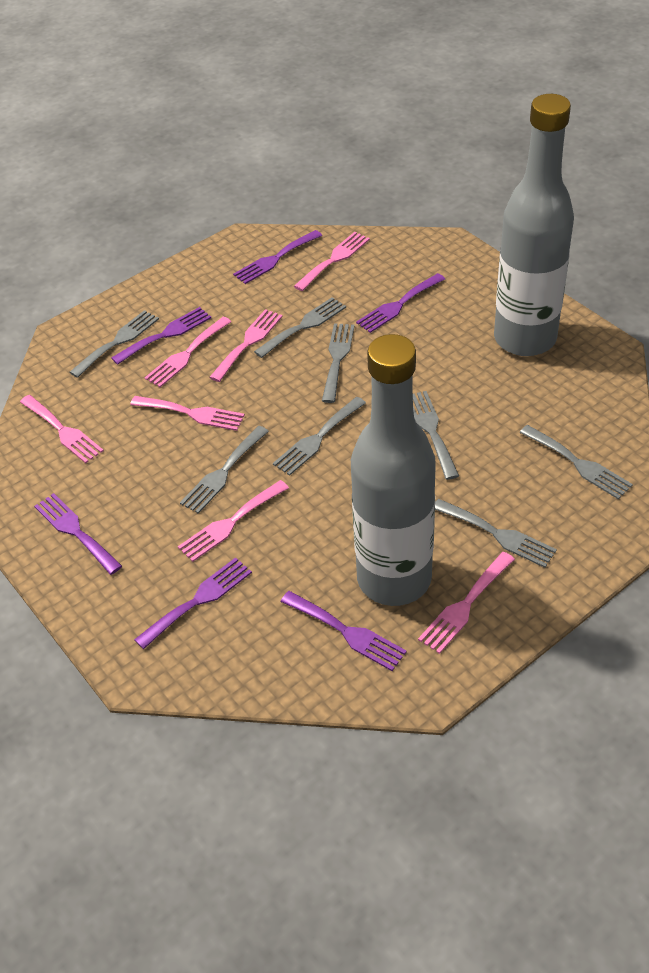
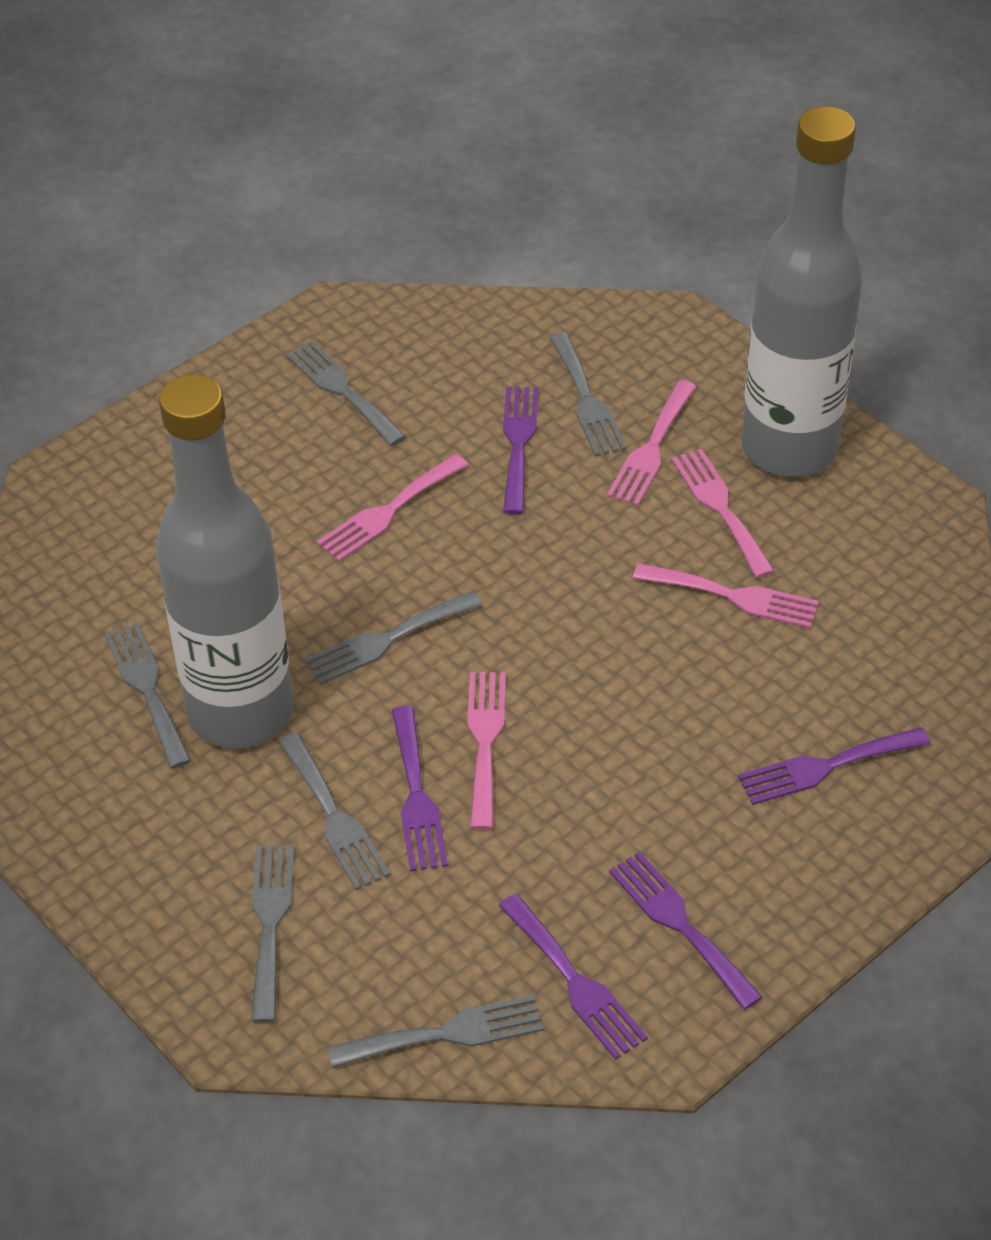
grey fork: [69,310,159,378] [180,426,269,514] [254,297,346,358] [273,397,366,476] [322,323,355,403] [413,391,459,480] [435,499,557,568] [519,425,633,499] = 8 -> [105,623,191,769] [251,845,294,1023] [278,733,390,890] [286,341,406,446] [304,591,482,685] [328,995,544,1068] [549,332,627,456] = 7
pink fork: [20,395,104,463] [130,396,245,431] [145,317,231,387] [178,480,289,562] [209,309,283,382] [294,232,370,291] [418,552,515,654] = 7 -> [317,454,468,562] [467,672,506,830] [607,380,696,506] [633,563,819,629] [672,449,775,578] = 5
purple fork: [34,493,122,575] [111,307,211,365] [134,557,252,649] [233,230,322,284] [280,591,407,671] [356,273,445,333] = 6 -> [391,706,448,871] [498,894,648,1060] [503,387,539,515] [609,851,762,1010] [738,727,930,805] = 5

